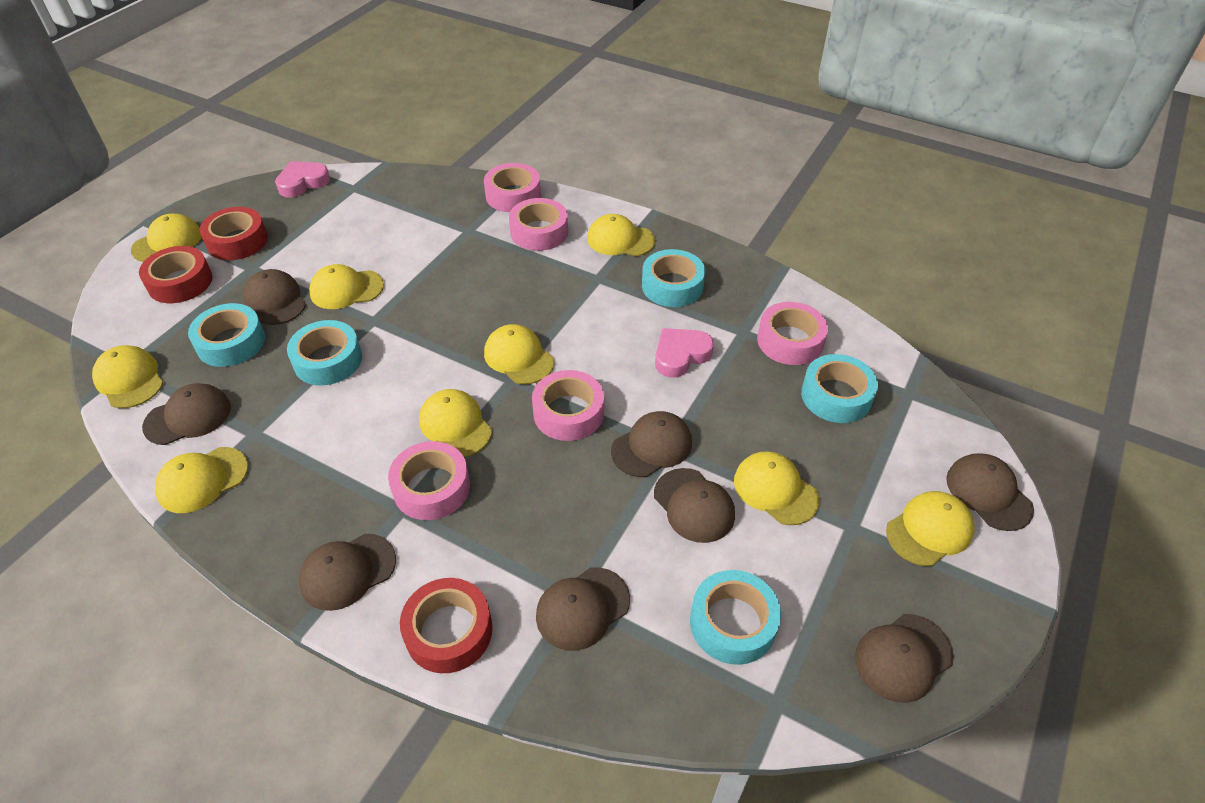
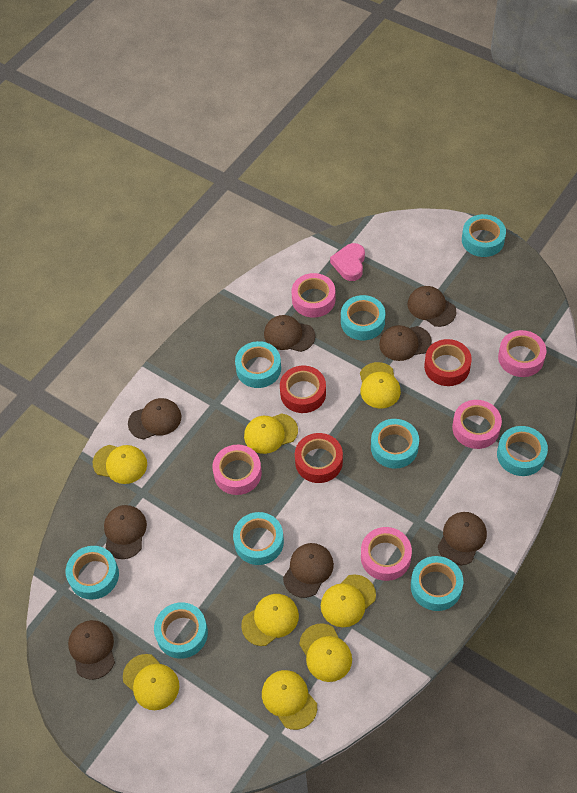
pink heart: [275,161,330,197] [655,328,714,377] = 2 -> [330,243,365,281] = 1
turquoise tape: [188,303,265,367] [287,320,362,385] [642,249,705,307] [690,570,781,665] [801,354,878,423] = 5 -> [66,546,119,600] [154,602,208,659] [233,512,284,565] [235,341,281,388] [341,295,385,340] [371,419,419,468] [411,556,463,611] [462,214,506,257] [497,426,548,476] = 9
yellow cap: [92,345,163,408] [131,213,201,262] [155,447,248,513] [309,264,384,309] [419,389,492,457] [484,324,554,384] [587,214,655,256] [734,451,820,525] [886,491,975,566] = 9 -> [93,445,147,484] [123,654,179,710] [241,594,299,646] [244,413,298,454] [262,670,317,730] [299,623,352,682] [321,574,376,627] [360,362,401,408] = 8

